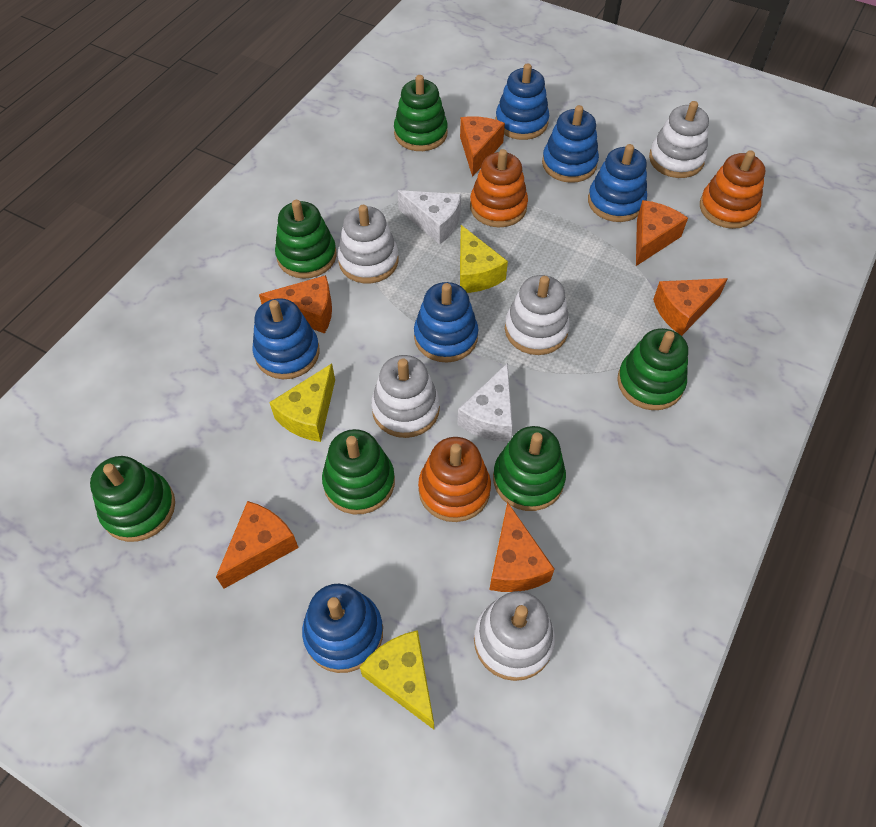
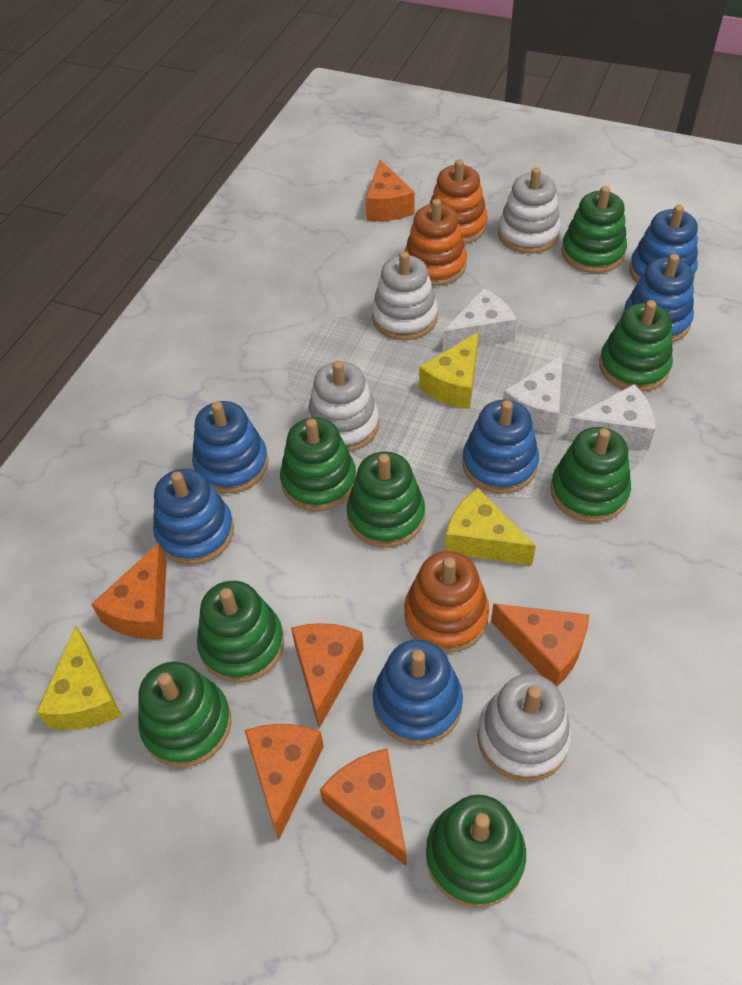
green stacking toy: [90,456,175,542] [275,200,337,279] [322,429,395,514] [394,75,448,151] [493,426,566,511] [617,328,688,410] = 6 -> [139,662,231,768] [197,581,284,683] [280,417,356,512] [347,451,425,548] [426,795,526,908] [550,427,631,523] [561,186,627,273] [599,300,673,392] = 8
white cheese: [398,190,461,244] [457,363,513,442] = 2 -> [442,288,517,353] [503,355,563,434] [567,384,655,450] = 3
white stacking toy: [337,205,399,283] [371,355,440,438] [474,591,555,681] [505,275,570,355] [649,101,709,178] = 5 -> [306,361,379,452] [372,251,438,340] [477,674,572,782] [498,167,561,254] = 4

